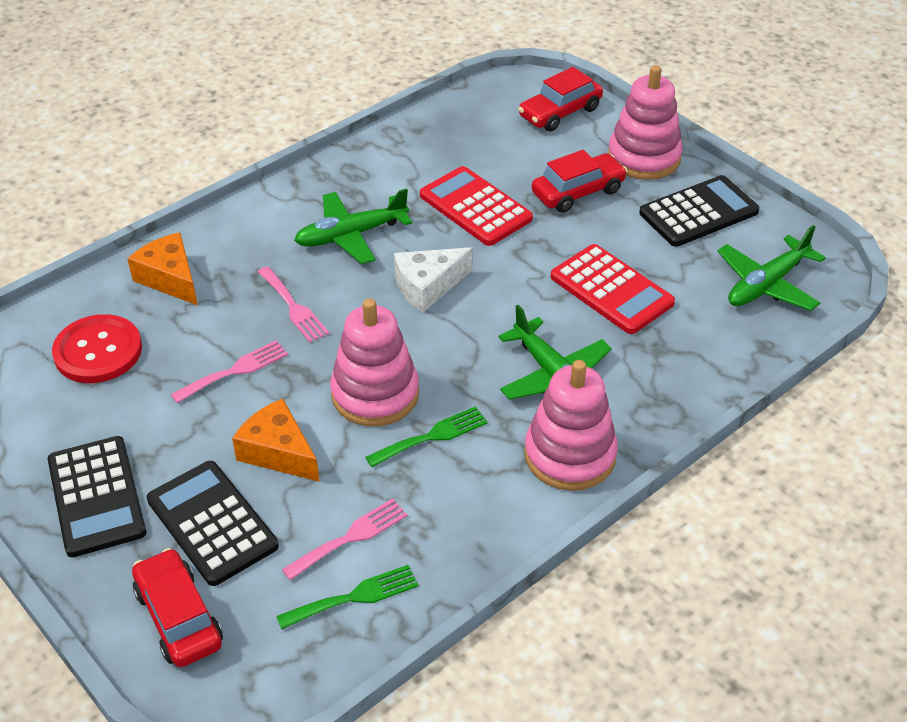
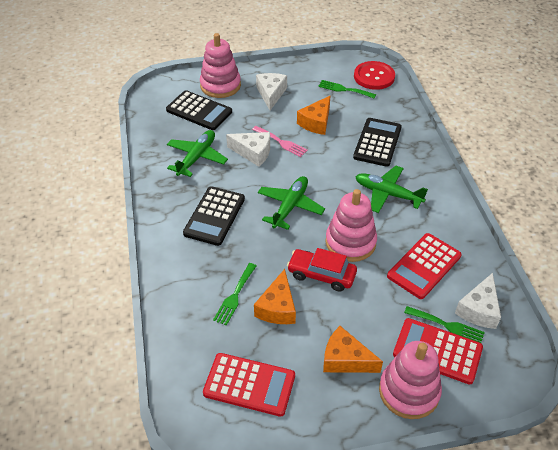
green fork: [276,565,418,630] [365,406,488,467] = 2 -> [213,263,256,326] [318,80,376,99] [404,306,485,343] = 3
orange cheese: [127,232,198,305] [232,399,320,482] = 2 -> [254,269,296,324] [297,96,330,135] [323,326,383,373] = 3
pink fork: [171,340,288,403] [258,266,329,342] [282,498,408,581] = 3 -> [252,126,308,157] = 1
red calculator: [420,166,533,246] [551,244,675,334] = 2 -> [203,353,295,417] [387,233,462,299] [393,318,483,385] = 3
red car: [132,548,223,667] [518,67,603,131] [532,150,627,213] = 3 -> [287,248,357,292] = 1
white cheese: [394,247,473,312] = 1 -> [226,132,270,167] [256,73,287,110] [455,273,501,329] = 3

